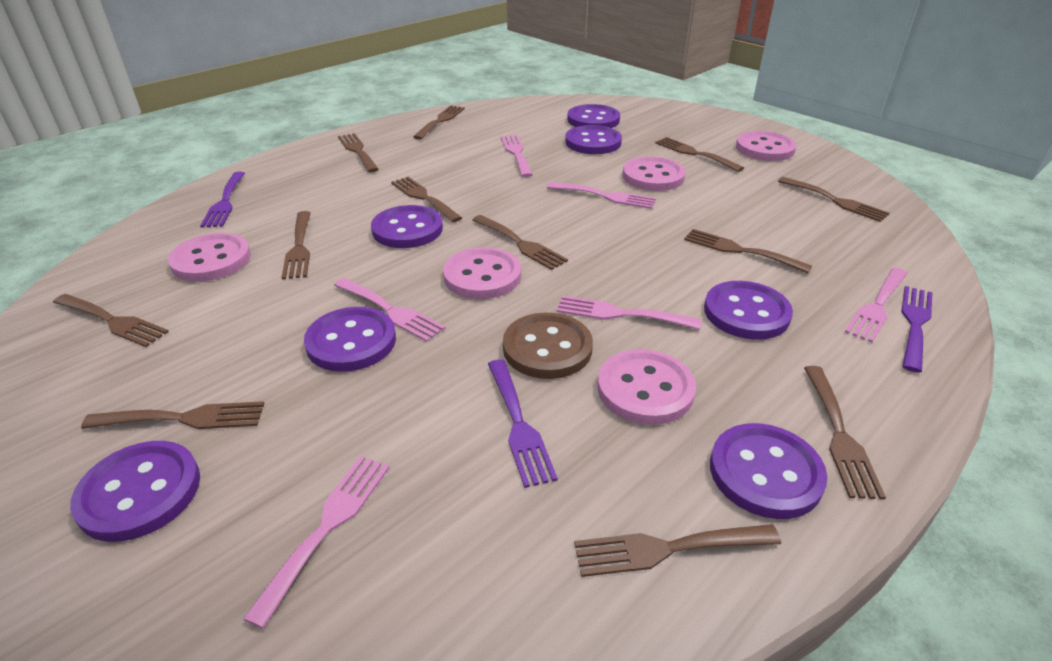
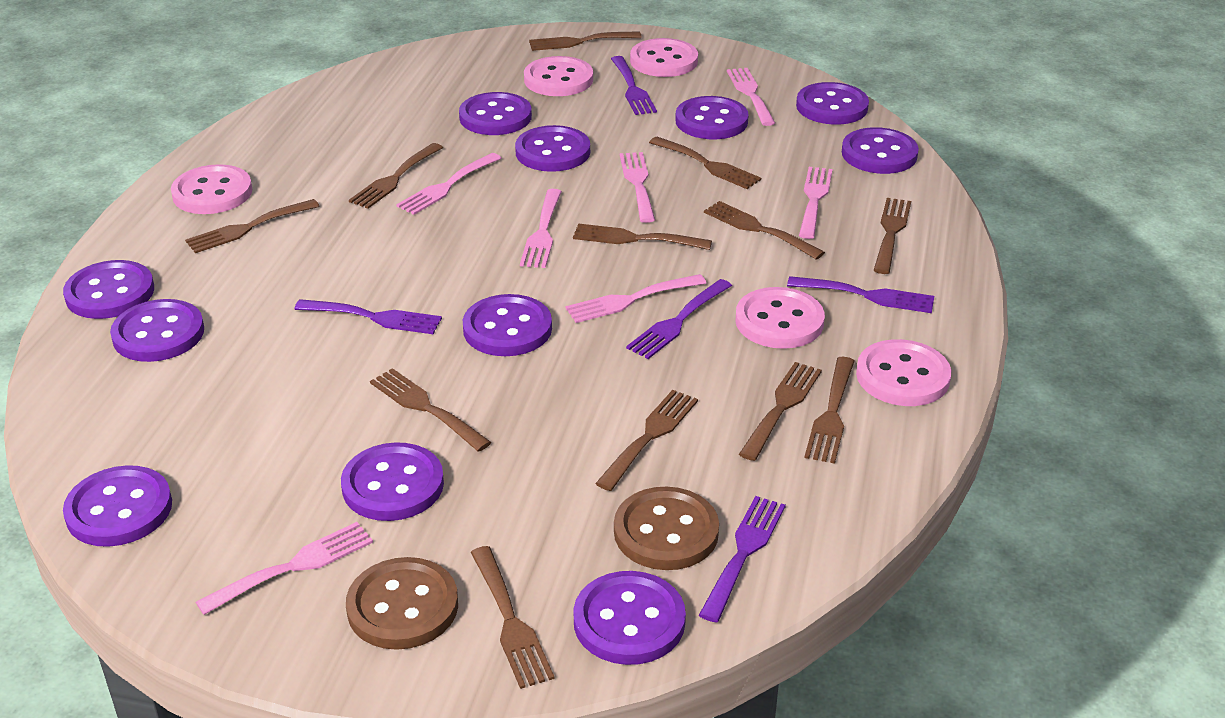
brown button: [503,313,593,379] = 1 -> [346,557,458,650] [614,487,719,570] = 2
pink fork: [243,456,390,629] [334,278,446,342] [501,135,533,177] [547,182,656,209] [557,295,701,330] [845,268,908,343] = 6 -> [196,522,373,615] [396,153,501,215] [520,189,562,268] [565,274,706,323] [620,152,655,223] [727,68,775,126] [799,167,833,239] = 7
purple button: [70,441,200,542] [304,307,396,372] [371,205,443,248] [565,125,622,154] [567,104,620,128] [704,281,793,340] [710,423,828,519] = 7 -> [63,260,154,319] [63,465,172,547] [110,299,204,362] [341,442,444,521] [459,92,532,135] [463,294,552,356] [515,125,590,172] [573,571,686,665] [675,96,749,139] [796,82,869,125] [842,127,919,174] = 11
purple fork: [200,172,245,228] [488,359,558,488] [901,286,933,373] = 3 -> [294,299,442,334] [611,56,657,115] [626,279,732,359] [699,496,786,623] [787,276,934,313] = 5

